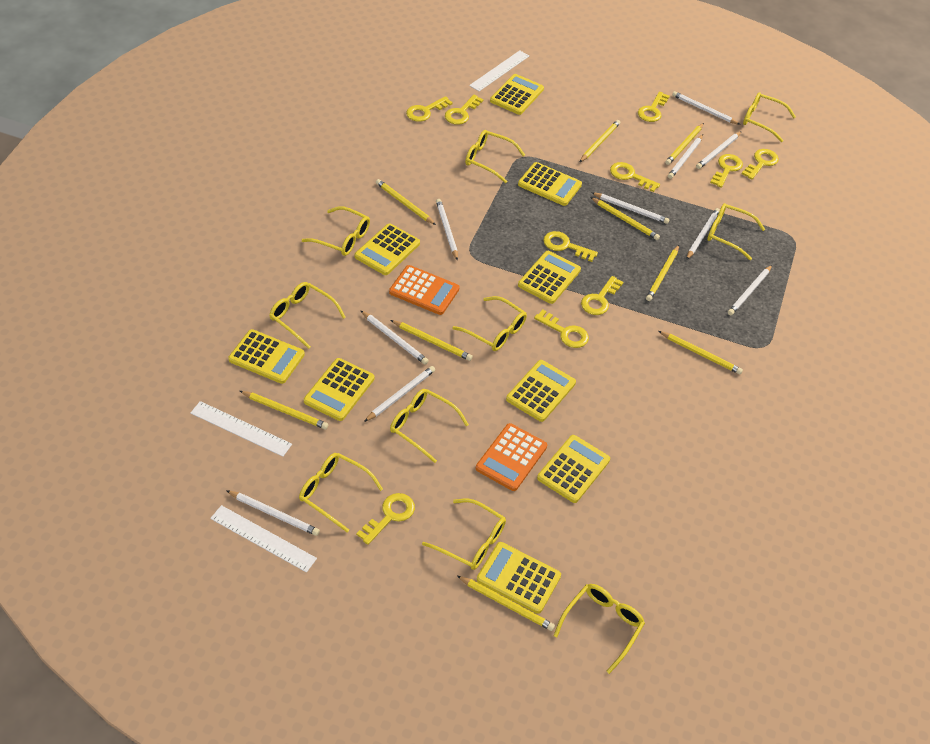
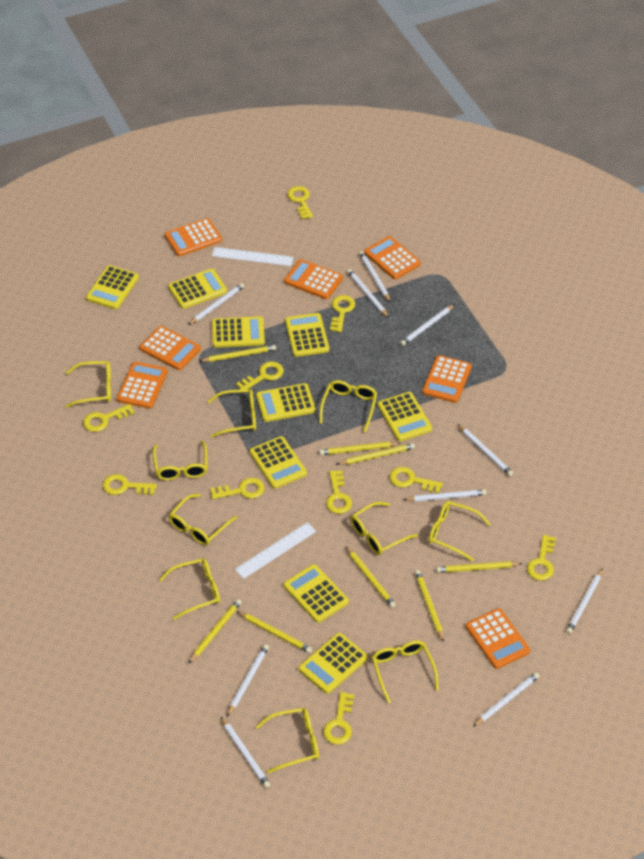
orange calculator: [389,265,460,315] [476,423,547,491] = 2 -> [117,362,168,409] [140,326,201,370] [165,218,222,256] [284,259,343,299] [364,236,421,280] [422,355,472,403] [466,608,530,669] = 7
white ruler: [190,401,292,457] [210,505,317,573] [469,50,529,91] = 3 -> [212,247,293,266] [235,522,316,579] = 2
yellow pencil: [240,391,328,429] [376,179,436,225] [391,320,473,361] [457,576,555,631] [580,120,620,162] [590,197,660,240] [646,245,679,301] [659,331,743,374] [665,123,704,165] = 9 -> [189,599,242,663] [199,345,276,362] [237,611,312,653] [319,442,400,455] [337,443,415,465] [346,546,396,608] [415,570,444,642] [436,561,523,573] = 8

